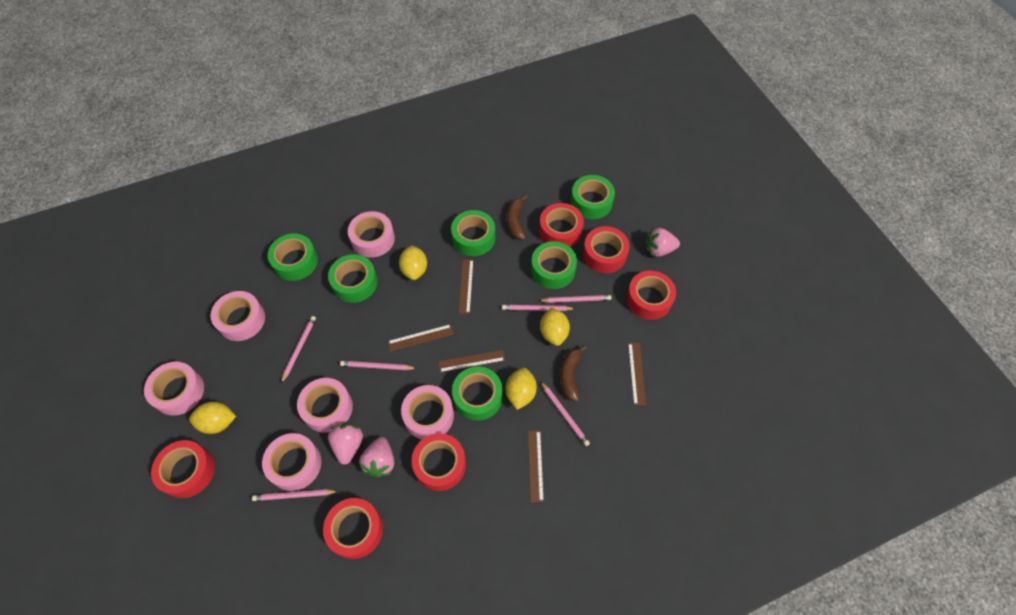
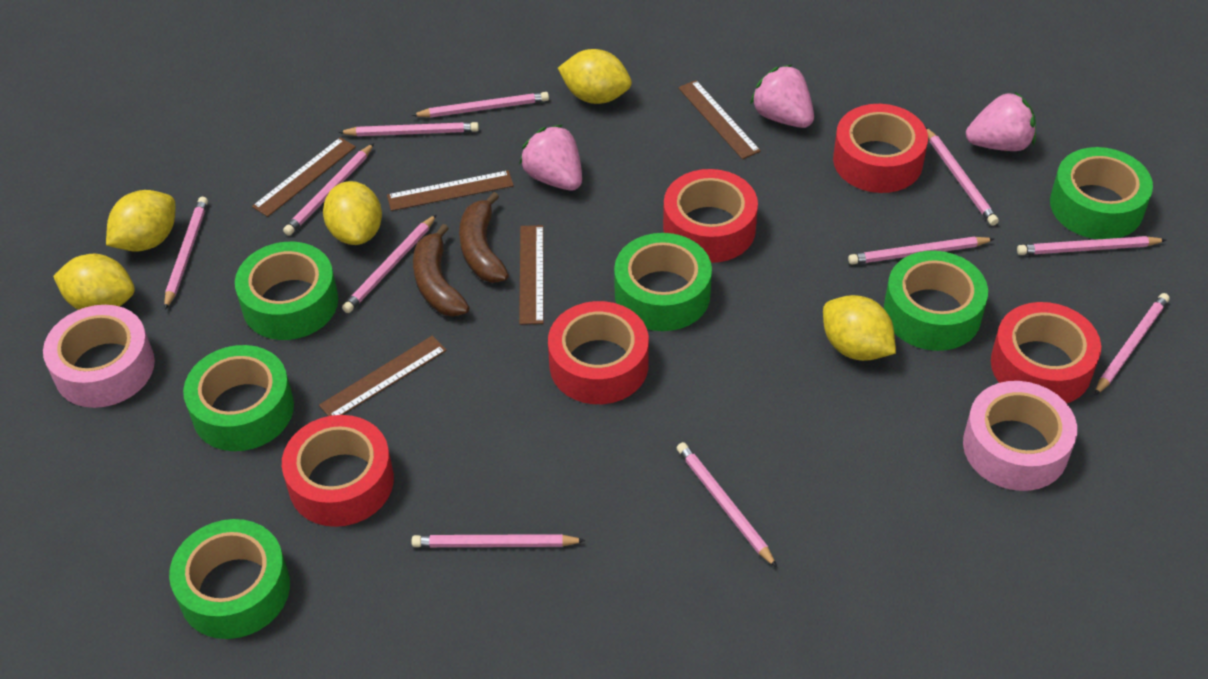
pink pencil: [252,489,338,501] [281,316,316,383] [340,361,417,370] [502,305,575,311] [538,295,612,303] [541,382,590,446] = 6 -> [164,197,208,309] [283,143,374,236] [338,122,479,136] [342,214,437,313] [411,92,549,117] [411,534,586,547] [677,442,777,568] [848,237,994,265] [925,127,999,226] [1017,236,1166,255] [1095,293,1169,395] = 11
pink tape: [144,362,204,416] [211,291,265,341] [262,433,322,491] [297,378,353,432] [348,211,395,258] [401,385,454,439] = 6 -> [43,305,155,408] [963,381,1077,491] = 2
red tape: [151,440,215,498] [323,498,383,559] [412,433,466,491] [539,203,584,247] [583,226,630,273] [626,270,676,320] = 6 -> [282,415,394,527] [548,301,649,404] [663,169,758,263] [833,104,928,193] [991,302,1101,403] = 5
yellow lemon: [189,402,236,434] [399,245,427,280] [506,368,537,410] [540,307,570,346] = 4 -> [53,254,135,310] [106,190,176,252] [323,181,382,245] [558,49,632,104] [823,295,896,361] = 5

